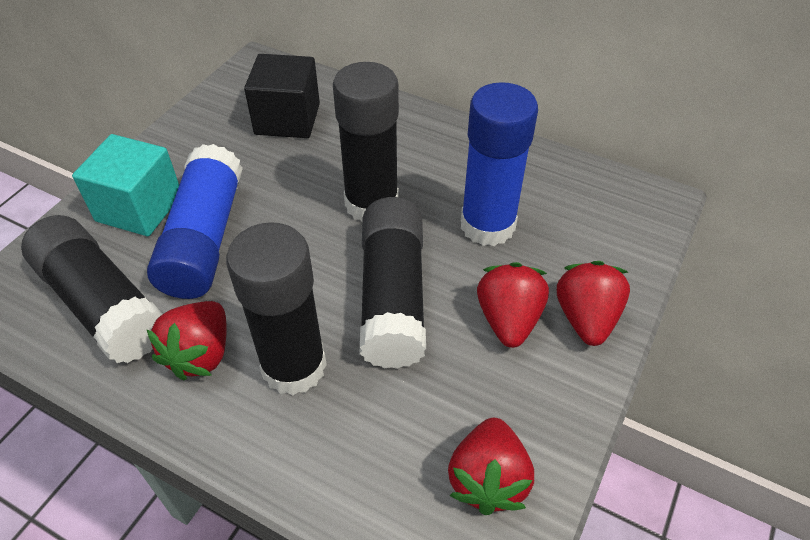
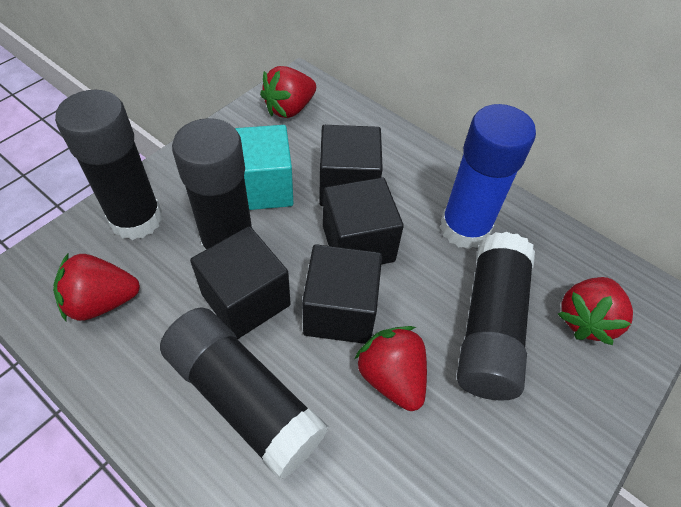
black cube: [244,54,320,138] = 1 -> [190,226,291,339] [302,244,382,344] [319,125,383,206] [323,177,404,264] = 4
blue glue stick: [147,144,243,299] [461,82,538,246] = 2 -> [440,104,536,249] = 1

